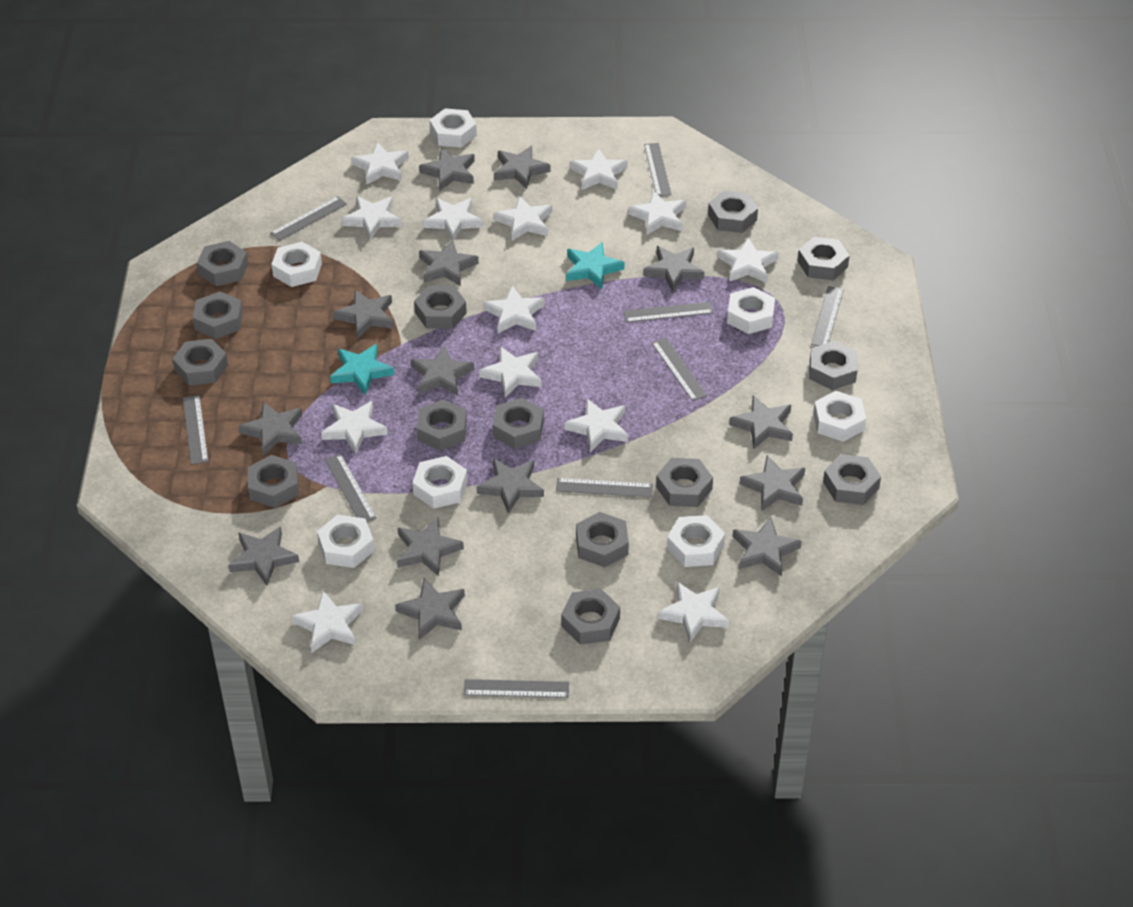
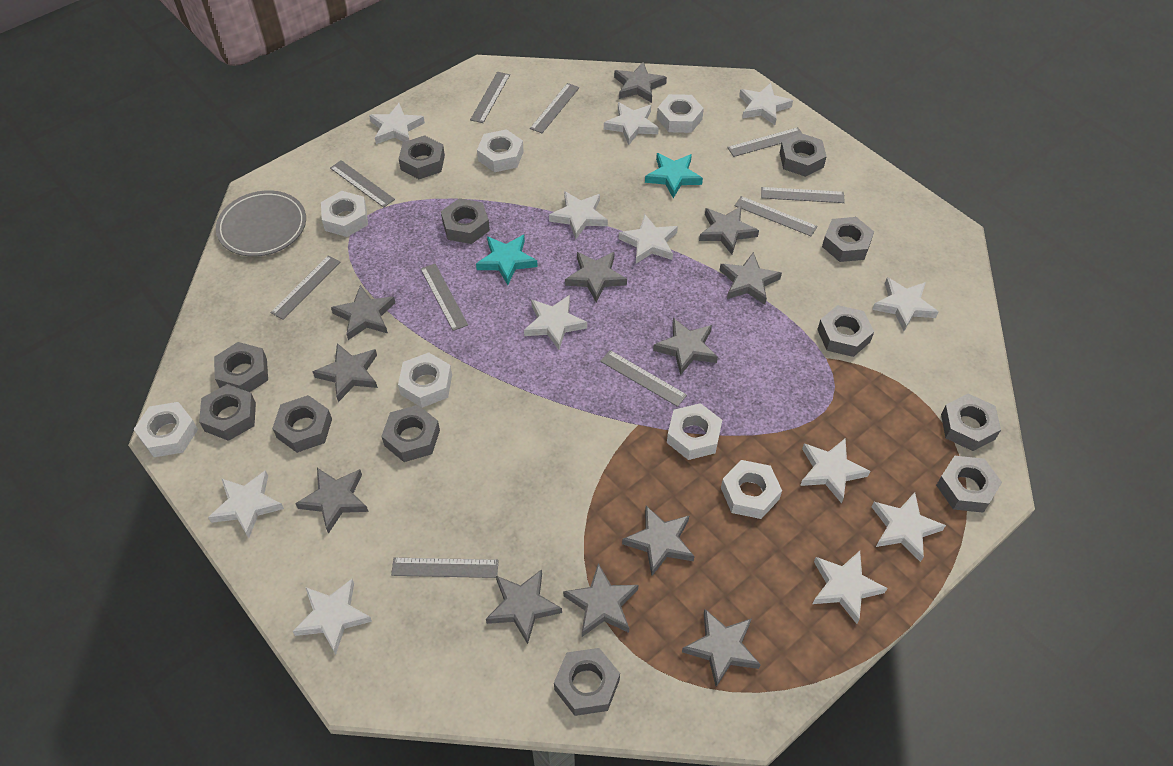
grey nut: [172,339,228,386] [193,291,243,339] [197,241,248,286] [248,455,299,508] [414,286,467,329] [417,399,467,451] [493,398,544,449] [561,589,620,645] [576,512,629,567] [656,458,713,507] [708,191,758,233] [798,237,850,280] [809,341,858,390] [823,454,881,505] = 14 -> [199,384,256,441] [214,342,268,392] [272,395,332,453] [381,405,440,462] [399,135,445,179] [441,198,490,244] [554,648,620,716] [780,133,827,177] [817,305,874,357] [822,217,874,262] [936,456,1002,513] [941,394,1001,451] = 12
grey plate: none = 0 -> [216,190,306,256] = 1
grey ruler: [183,395,208,464] [271,196,347,241] [325,454,376,522] [464,679,569,698] [556,478,653,497] [623,302,713,323] [644,143,672,196] [652,338,707,401] [811,286,844,346] = 9 -> [270,255,340,320] [330,160,395,208] [391,558,499,578] [421,264,468,331] [470,72,510,123] [530,83,579,133] [600,350,687,407] [727,127,803,157] [735,196,818,236] [761,187,845,203] = 10
grey star: [228,526,299,586] [239,402,302,455] [333,290,394,339] [395,578,465,640] [397,517,464,576] [411,346,474,396] [419,148,475,191] [419,239,479,286] [477,458,544,514] [494,146,550,189] [643,246,705,292] [729,395,793,449] [732,517,802,576] [740,455,805,512] = 14 -> [295,468,369,534] [313,343,378,402] [331,285,395,340] [486,569,562,644] [563,563,639,637] [565,252,627,302] [614,62,667,103] [622,506,695,576] [653,318,718,376] [682,609,761,687] [699,206,759,254] [720,252,782,305] = 12
white star: [291,590,363,652] [321,401,388,454] [342,196,402,240] [351,142,409,185] [423,198,483,241] [479,347,542,398] [483,285,545,333] [494,196,552,241] [564,398,628,452] [570,148,628,190] [628,190,686,235] [658,582,729,643] [718,237,779,283] = 13 -> [208,470,284,538] [292,579,372,655] [369,103,425,144] [524,295,587,350] [549,191,608,239] [604,102,659,145] [619,214,678,264] [739,83,793,125] [800,438,870,504] [813,551,887,624] [872,277,938,331] [872,492,946,562] = 12

